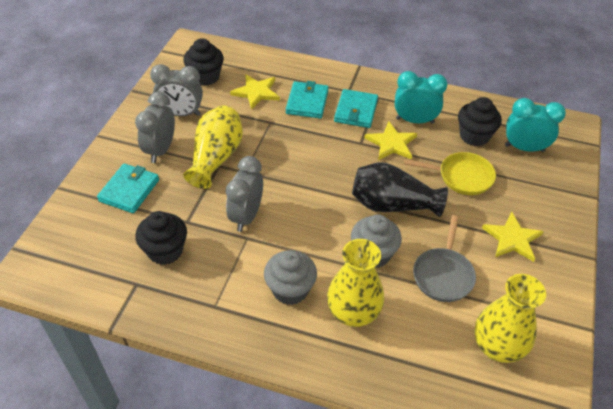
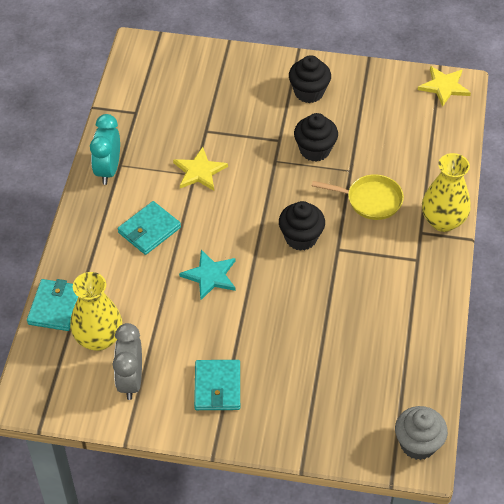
black vase: [352,162,448,217] = 1 -> none = 0
grey clock: [135,92,175,163] [150,64,203,116] [226,156,263,232] = 3 -> [113,323,142,400] = 1
grey cupcake: [264,250,317,305] [351,214,402,268] = 2 -> [395,406,448,460] = 1
grey pan: [413,215,476,302] = 1 -> none = 0
turquoise clock: [395,71,447,124] [505,98,566,152] = 2 -> [90,114,120,185] = 1
turquoise star: none = 0 -> [179,250,236,300] = 1
yellow star: [230,74,280,110] [364,121,417,160] [482,212,544,262] = 3 -> [173,147,228,191] [418,66,471,107] = 2
yellow vase: [183,105,243,189] [327,239,384,327] [474,274,546,363] = 3 -> [70,272,122,351] [422,153,471,232] = 2

